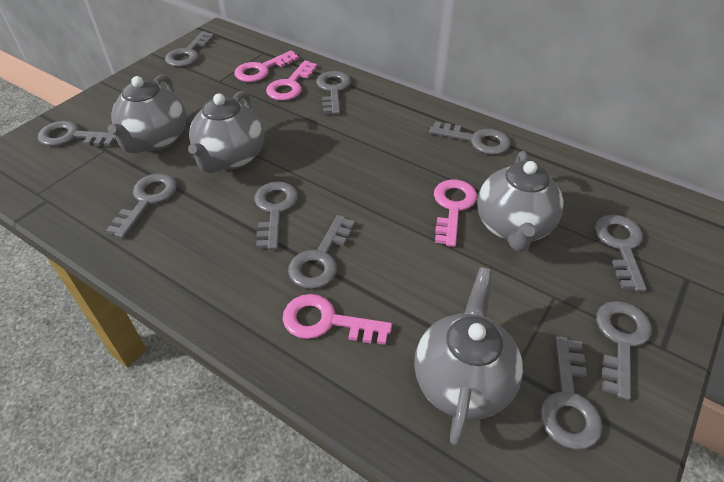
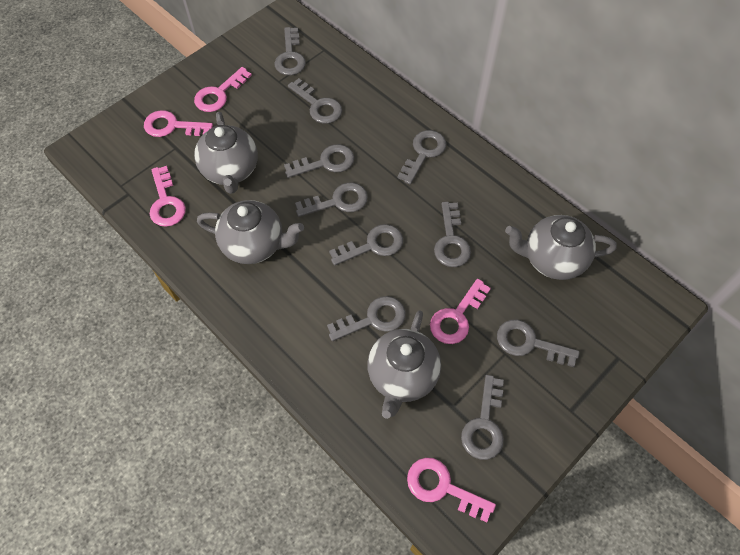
pink key: [234,50,299,82] [266,60,317,101] [282,294,392,345] [434,180,477,247] = 4 -> [144,110,213,137] [150,166,186,227] [194,67,252,112] [407,458,496,522] [430,279,491,344] = 5

